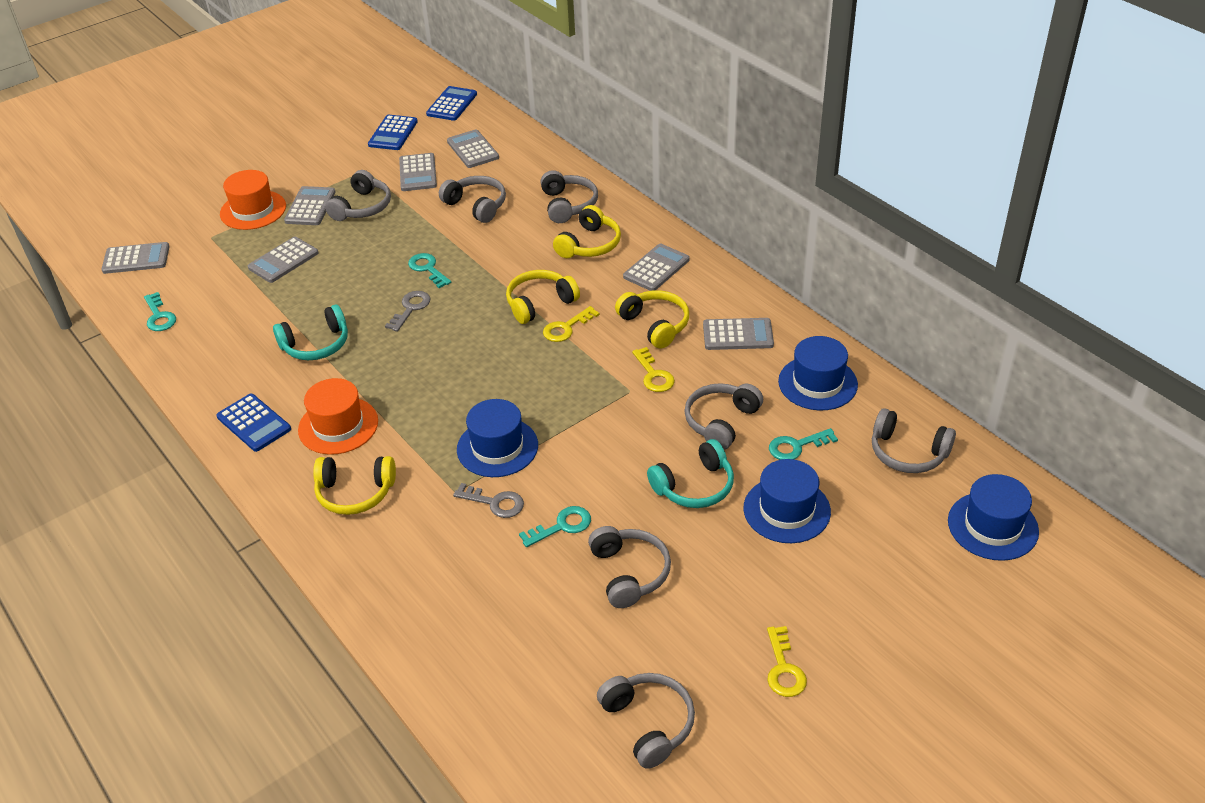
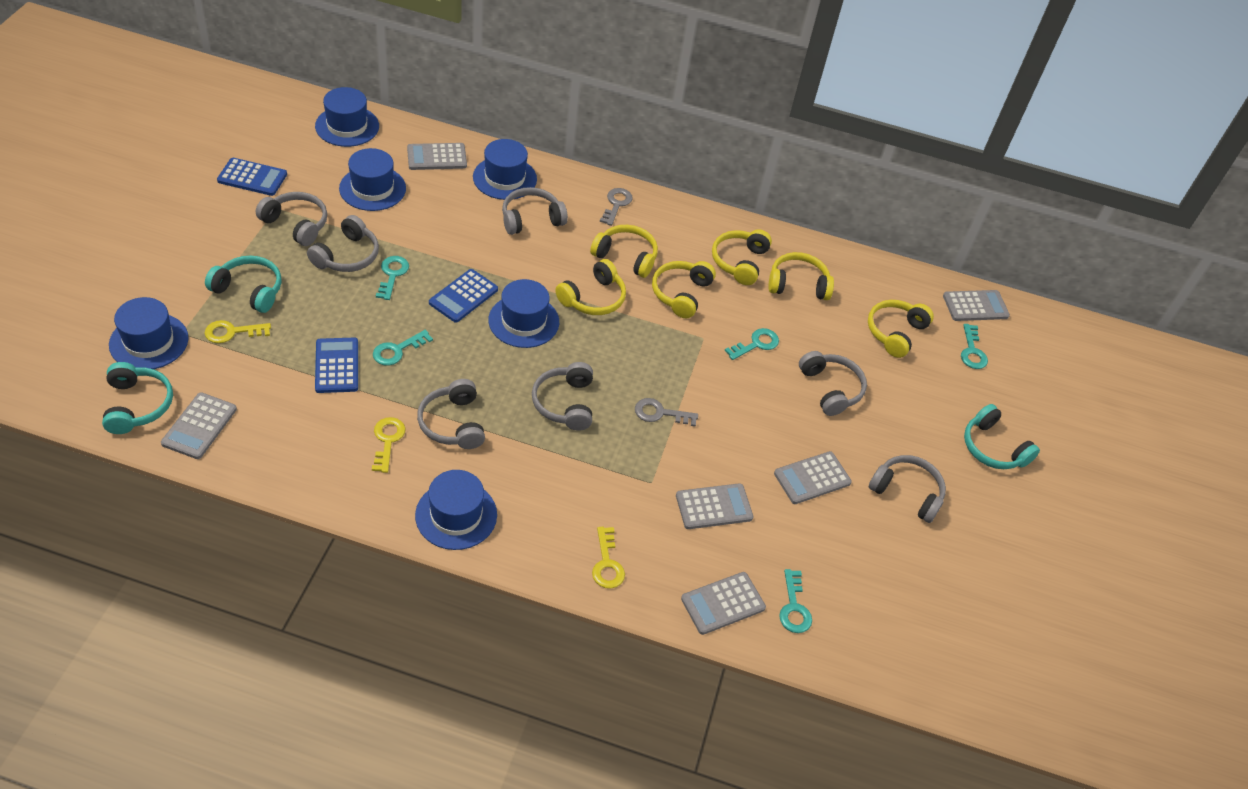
blue hat: [457,399,538,477] [744,459,831,543] [778,336,858,411] [948,474,1039,561] = 4 -> [109,297,188,369] [315,87,379,147] [339,148,406,211] [415,470,497,550] [473,139,537,200] [488,279,559,348] = 6
grey calculator: [101,242,170,274] [248,237,319,283] [284,186,336,225] [399,153,437,191] [447,129,499,168] [623,244,690,291] [703,318,774,350] = 7 -> [161,392,237,459] [407,143,467,170] [676,483,753,529] [681,572,766,635] [774,451,852,504] [943,290,1010,321] = 6
orange hat: [220,170,286,230] [298,378,378,455] = 2 -> none = 0
turquoise headphones: [273,305,348,360] [647,439,734,508] = 2 -> [102,362,173,434] [205,256,282,313] [964,404,1040,469] = 3
turquoise key: [144,292,176,331] [408,253,451,288] [519,506,591,547] [769,428,838,460] = 4 -> [373,330,433,366] [376,256,409,300] [724,328,779,360] [779,569,812,633] [961,324,988,369] = 5
yellow headphones: [313,456,396,515] [506,270,580,324] [553,205,621,258] [615,290,689,349] = 4 -> [555,259,626,315] [590,225,658,278] [652,261,716,318] [712,229,772,285] [768,252,834,300] [868,300,934,358] = 6

